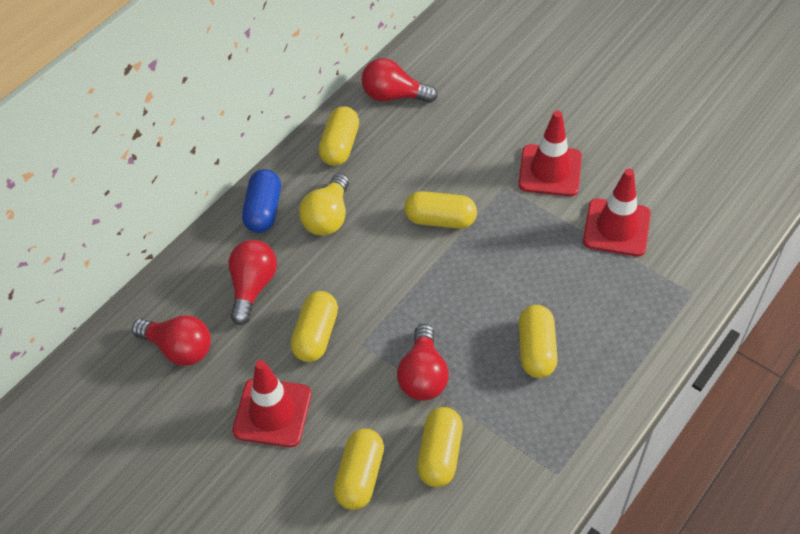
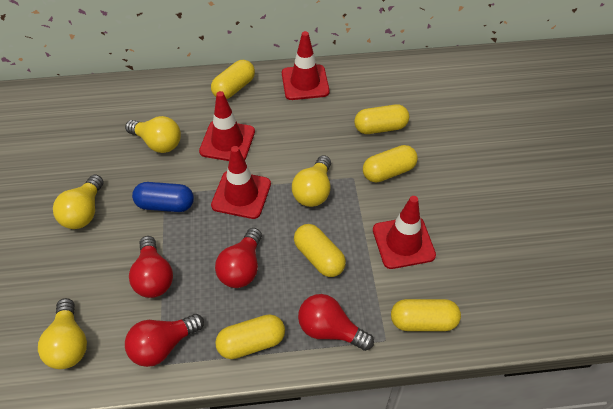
red traffic cone: [232,360,311,447] [518,110,582,196] [583,169,651,256] = 3 -> [199,91,255,161] [211,146,271,219] [282,31,330,100] [373,196,436,269] = 4
yellow light bulb: [299,173,349,236] = 1 -> [38,298,87,369] [53,175,104,229] [125,116,181,153] [292,155,331,207] = 4

